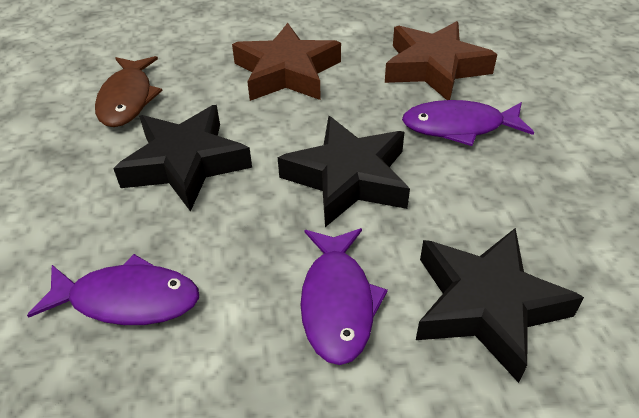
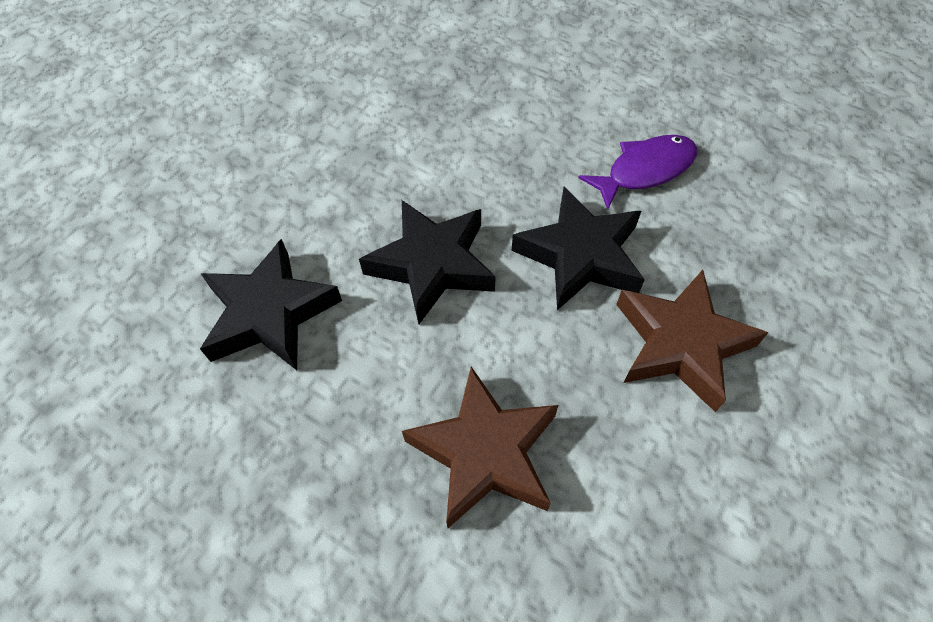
brown fish: [95,56,163,127] = 1 -> none = 0
purple fish: [27,254,199,325] [301,228,388,365] [402,100,534,146] = 3 -> [578,135,697,210] = 1

